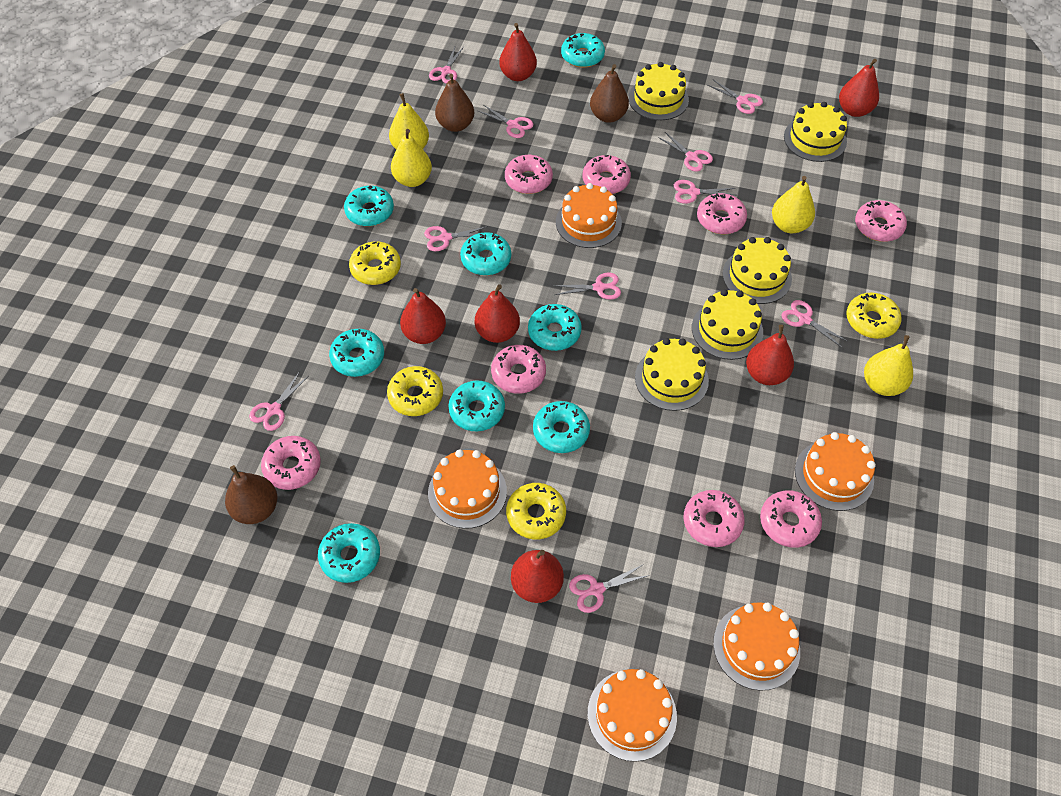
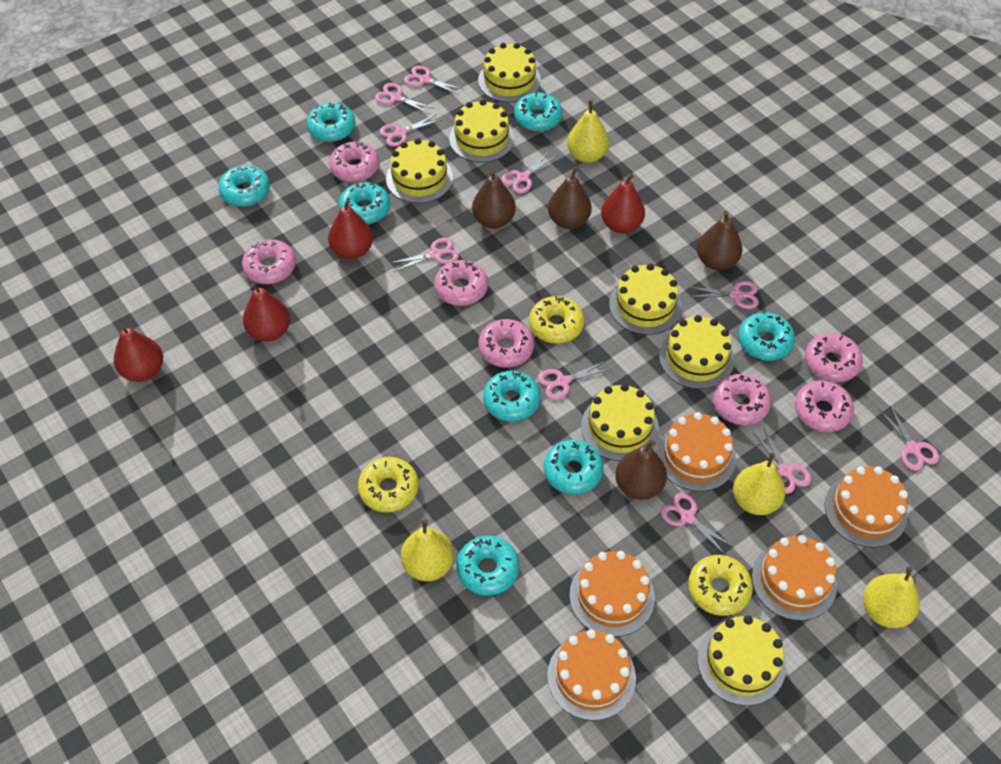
brown pear: [225,465,277,524] [435,74,474,132] [590,64,629,123] = 3 -> [472,170,516,229] [548,167,592,229] [615,440,667,500] [697,211,742,270] = 4
pink donut: [261,436,321,490] [491,345,546,394] [505,155,553,194] [582,155,631,194] [683,490,745,547] [697,193,747,234] [760,490,822,548] [855,200,907,242] = 8 -> [242,239,296,284] [329,141,379,182] [434,260,488,306] [479,319,534,368] [713,374,771,425] [795,380,854,432] [805,333,863,382] = 7
red pear: [400,288,446,344] [475,284,520,343] [499,23,537,81] [511,550,564,603] [746,325,794,385] [839,59,879,117] = 6 -> [114,325,163,382] [243,283,290,342] [328,200,373,259] [601,174,645,234] = 4
yellow cake: [628,62,689,120] [635,338,709,411] [692,289,763,360] [722,237,792,304] [784,102,847,162] = 5 -> [386,138,453,203] [449,99,514,163] [478,43,541,103] [581,384,659,461] [609,264,682,335] [659,315,734,389] [697,615,786,706] = 7
yellow donut: [349,242,401,285] [387,366,443,416] [506,483,566,539] [847,293,902,339] = 4 -> [358,457,419,513] [529,296,584,344] [688,555,753,616] = 3

